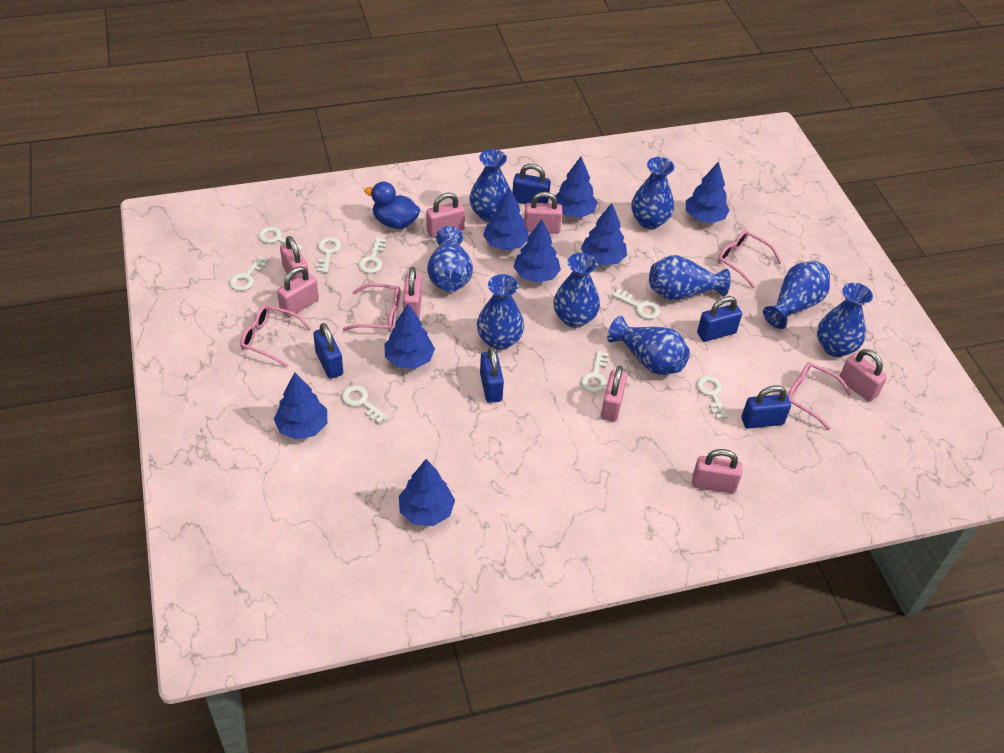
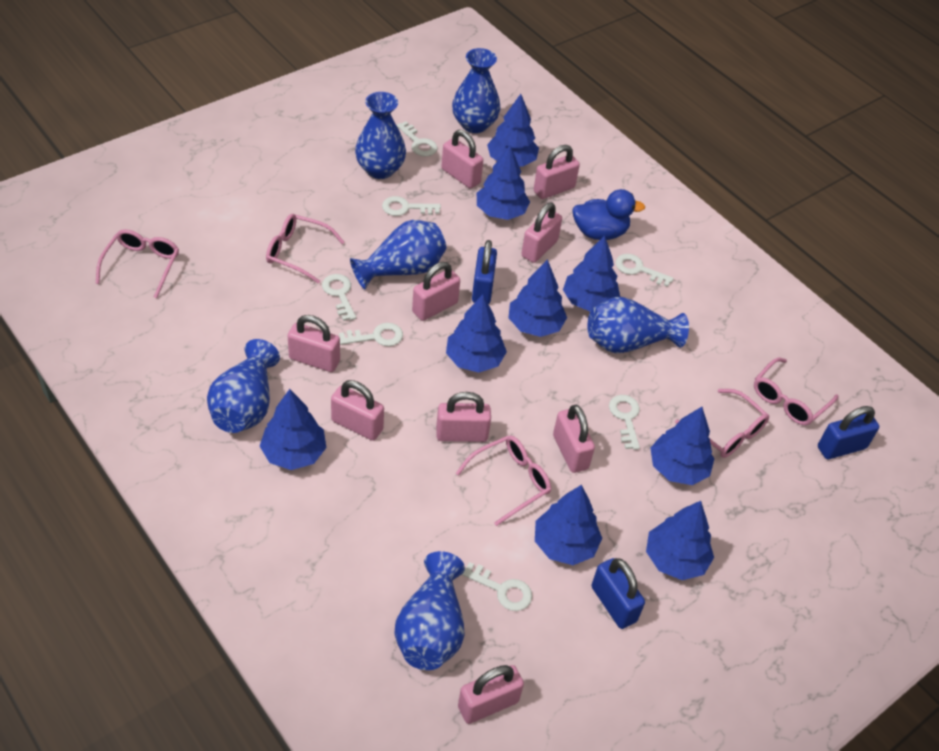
blue padlock: [313,323,343,379] [480,347,504,403] [512,164,551,204] [697,296,742,342] [742,385,791,429] = 5 -> [472,240,497,304] [592,558,645,629] [818,406,879,459] = 3
blue tree: [274,372,327,440] [384,304,435,369] [399,459,455,526] [483,188,529,250] [514,219,561,283] [555,157,598,218] [581,203,627,265] [686,161,730,223] = 8 -> [260,389,327,470] [446,294,507,373] [477,145,530,220] [487,94,539,167] [509,259,567,337] [535,485,602,565] [563,235,620,311] [646,501,714,580] [651,407,714,485] = 9
blue vase: [427,226,473,292] [469,149,510,222] [477,274,524,350] [553,253,600,328] [607,316,690,375] [631,157,674,229] [649,255,731,301] [763,261,830,329] [817,283,873,357] = 9 -> [207,339,280,433] [350,220,446,290] [355,92,406,179] [394,551,465,670] [452,48,500,133] [588,297,689,353] = 6
pink glasses: [240,305,312,367] [343,283,401,332] [718,230,782,289] [787,362,851,430] = 4 -> [96,229,179,298] [266,214,344,284] [456,436,551,526] [675,389,769,458] [754,357,838,425] = 5
pink padlock: [277,266,319,317] [280,236,309,281] [403,267,422,318] [426,193,465,238] [524,192,562,234] [601,366,627,422] [692,449,742,493] [839,349,887,402] = 8 -> [288,315,340,372] [331,380,384,441] [412,262,460,321] [436,392,491,442] [441,130,483,189] [458,665,524,724] [521,203,562,263] [534,145,580,199] [553,405,595,473] = 9
white key: [229,256,269,291] [258,227,303,251] [316,237,341,273] [342,385,388,423] [358,238,386,273] [581,351,608,393] [612,289,660,319] [696,376,728,419] = 8 -> [322,274,356,321] [339,323,403,346] [382,196,441,216] [396,121,437,156] [461,562,532,611] [609,395,640,450] [615,254,674,287] = 7

